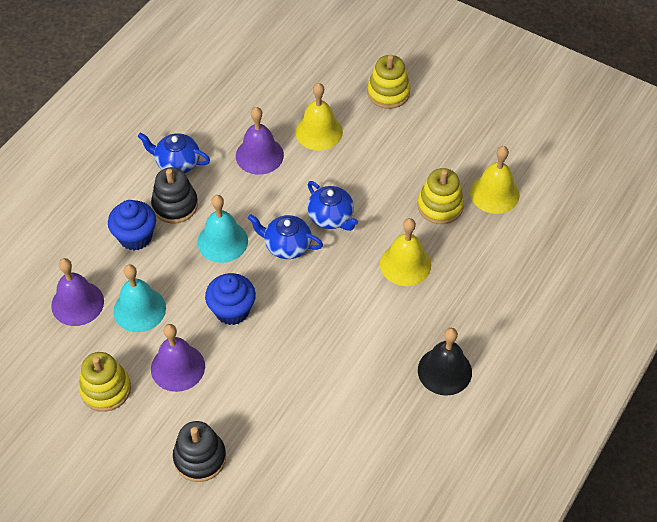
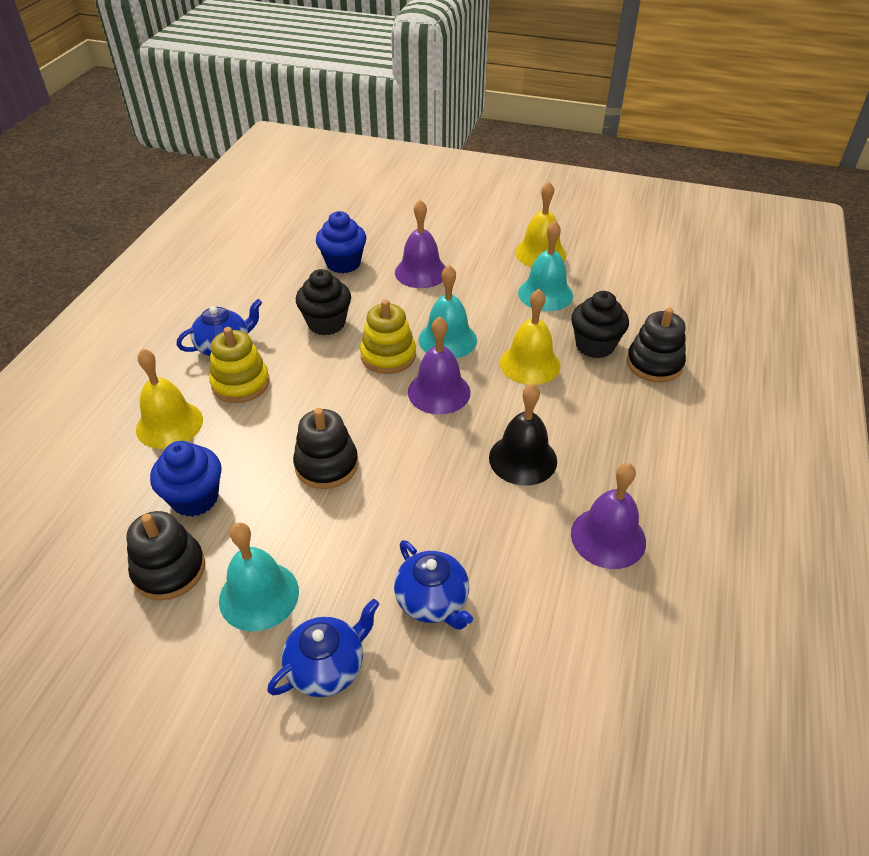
black cupcake: none = 0 -> [296,269,351,335] [571,291,629,358] = 2
black stacking toy: [151,167,198,223] [173,421,226,482] = 2 -> [126,511,205,600] [293,408,358,489] [627,307,686,383] = 3
turquoise bell: [113,264,166,332] [197,195,248,263] = 2 -> [219,522,299,632] [419,265,477,358] [518,221,573,311] = 3
yellow stacking toy: [79,352,131,412] [367,55,410,109] [417,168,464,224] = 3 -> [209,327,270,403] [360,299,416,374] = 2

